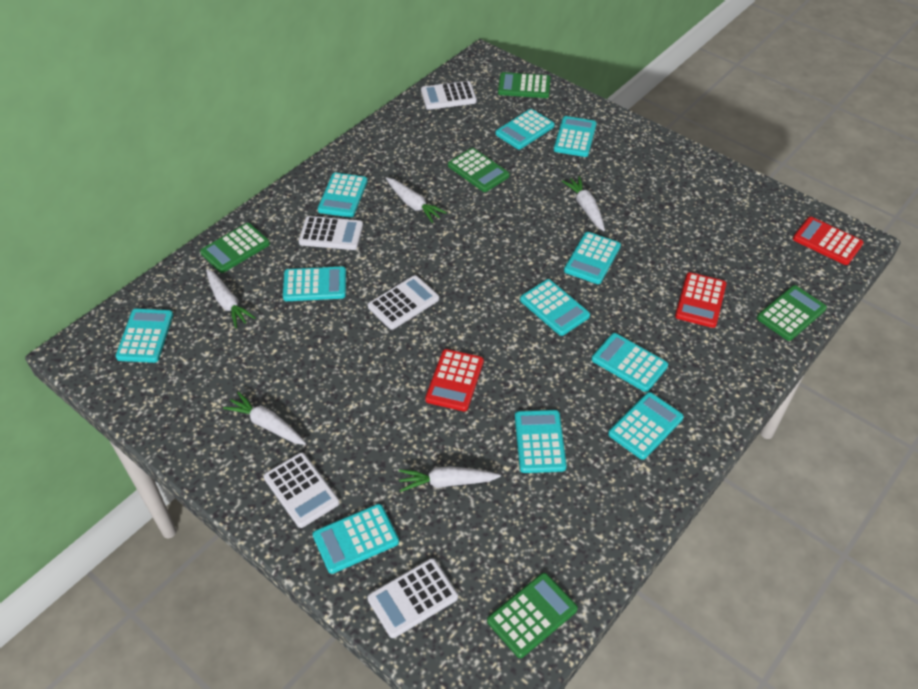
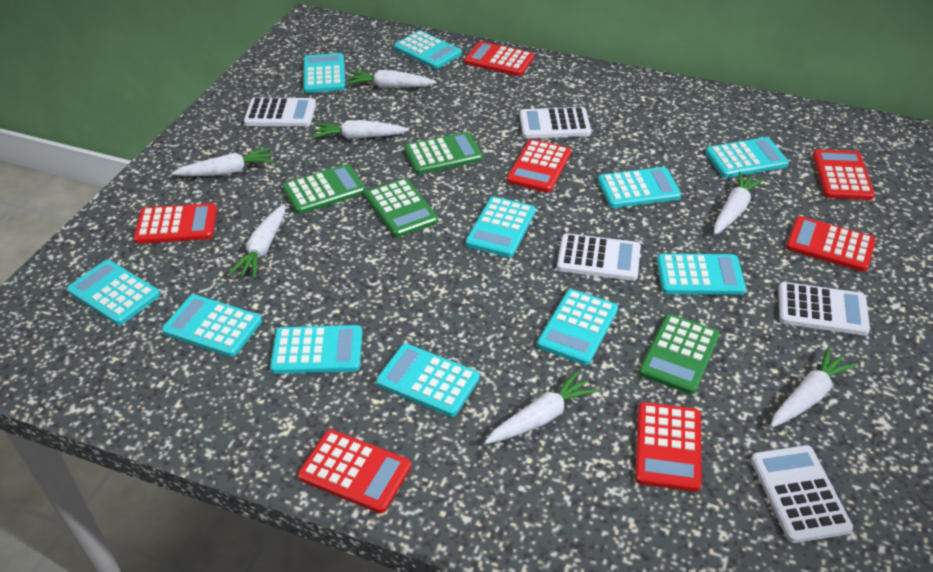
green calculator: [200,223,270,273] [448,148,510,192] [487,573,578,658] [498,72,551,98] [757,285,827,341] = 5 -> [282,164,366,214] [365,178,438,237] [404,132,483,174] [639,314,720,394] = 4
red calculator: [425,349,484,411] [675,272,726,328] [793,217,864,265] = 3 -> [134,203,217,244] [298,429,411,514] [464,41,534,76] [507,139,571,193] [635,402,702,492] [786,216,876,272] [813,149,875,200] = 7
white carrot: [206,269,255,328] [223,392,306,445] [386,178,447,223] [399,466,501,492] [562,176,605,231] = 5 -> [172,147,274,176] [229,204,285,278] [313,120,409,139] [347,70,437,88] [485,370,598,444] [714,171,764,235] [770,347,857,428] = 7

